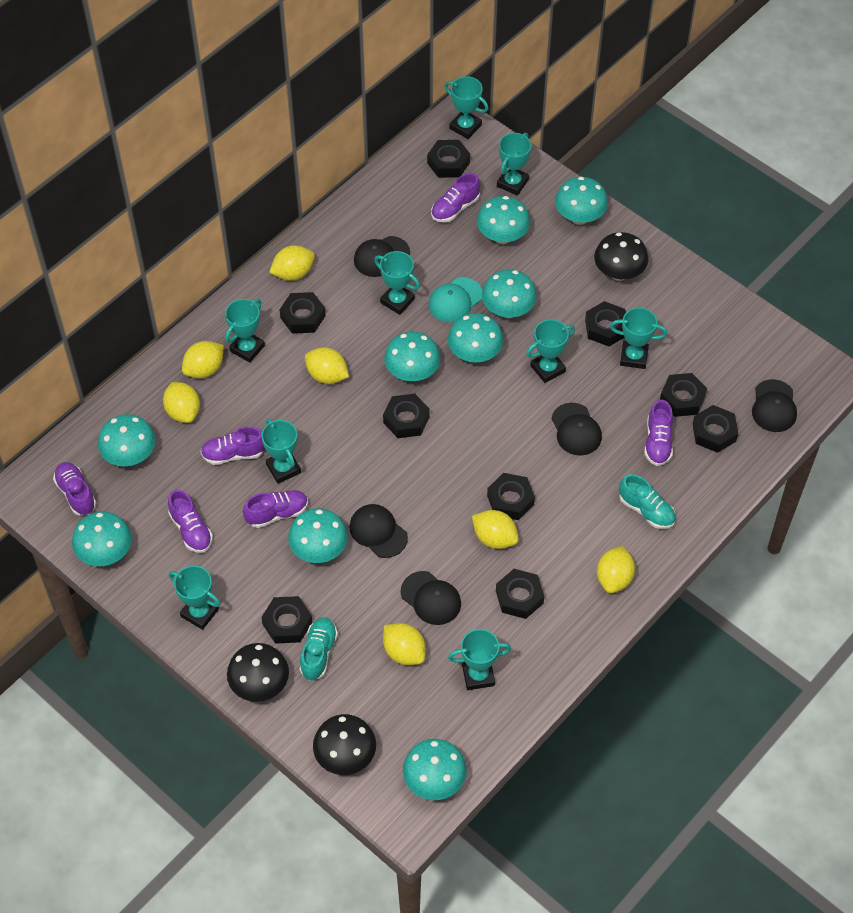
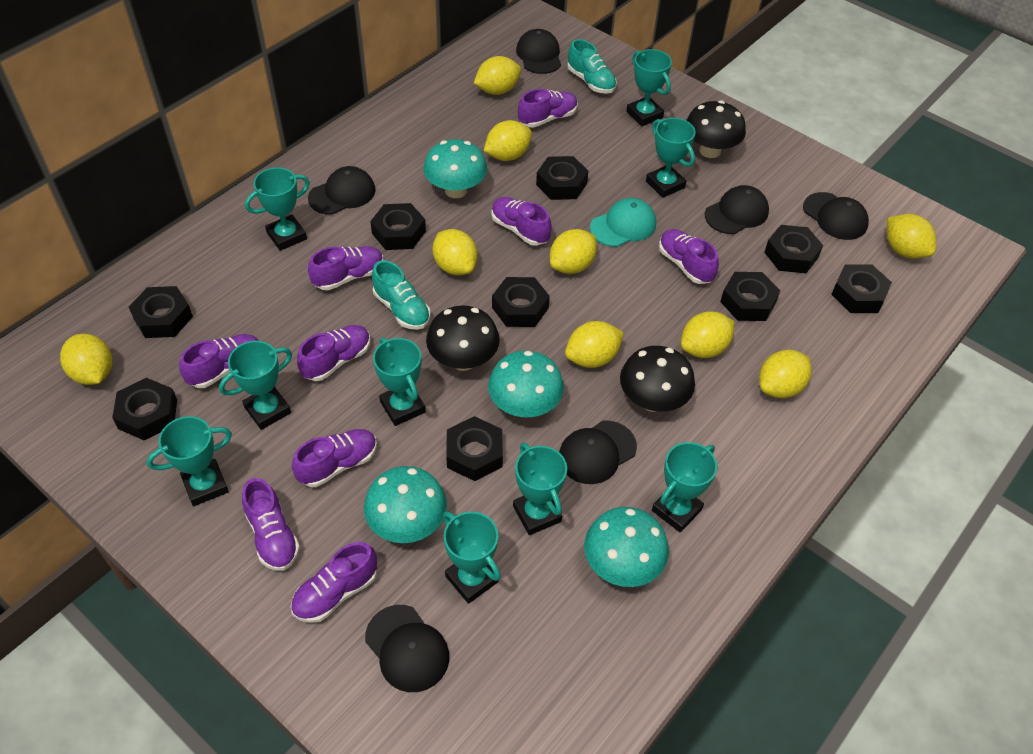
black cap: [349,504,408,558] [354,236,410,277] [401,571,461,625] [551,403,602,456] [752,379,797,432] = 5 -> [308,166,375,215] [365,605,449,692] [516,29,561,74] [559,421,637,484] [705,185,769,234] [803,192,869,240] = 6
purple shoe: [53,462,96,516] [168,490,213,553] [201,427,265,465] [243,490,308,528] [431,173,480,222] [644,400,673,466] = 6 -> [179,334,259,388] [242,478,300,571] [291,542,377,623] [292,429,377,487] [297,325,371,381] [308,246,383,291] [491,197,552,246] [518,89,578,128] [659,229,719,284] = 9
turquoise mushroom: [72,512,132,566] [98,414,156,466] [288,508,348,563] [384,332,440,381] [403,739,467,800] [448,313,503,362] [477,196,530,244] [482,269,537,318] [555,177,608,225] = 9 -> [364,466,447,543] [424,139,487,198] [488,351,564,417] [584,507,669,587] = 4
yellow lemon: [163,382,200,423] [182,341,224,378] [269,245,315,281] [305,347,349,384] [383,623,426,665] [472,510,519,549] [597,546,635,593] = 7 -> [60,334,112,385] [432,229,478,275] [474,56,521,95] [484,120,532,161] [550,229,597,274] [565,321,624,368] [681,311,734,358] [759,350,812,398] [887,214,936,259] = 9

